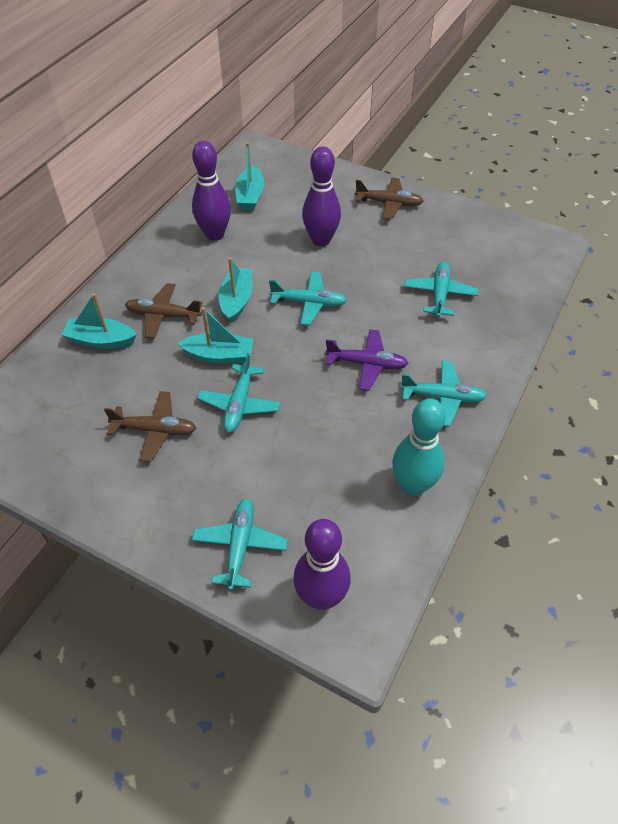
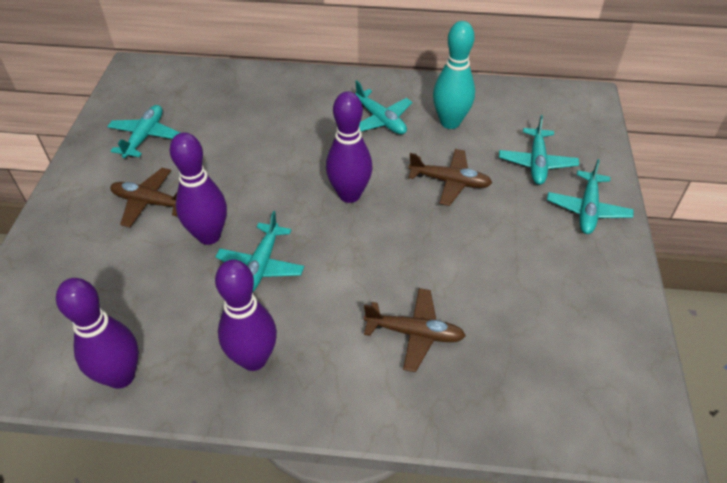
purple bowling pin: [192,141,231,241] [293,519,351,610] [302,146,341,246] = 3 -> [56,278,139,389] [170,132,227,245] [215,259,277,371] [326,91,373,203] = 4
purple plane: [325,329,409,391] = 1 -> none = 0
turquoise boat: [62,293,137,349] [178,307,253,364] [218,258,252,323] [235,142,264,210] = 4 -> none = 0

